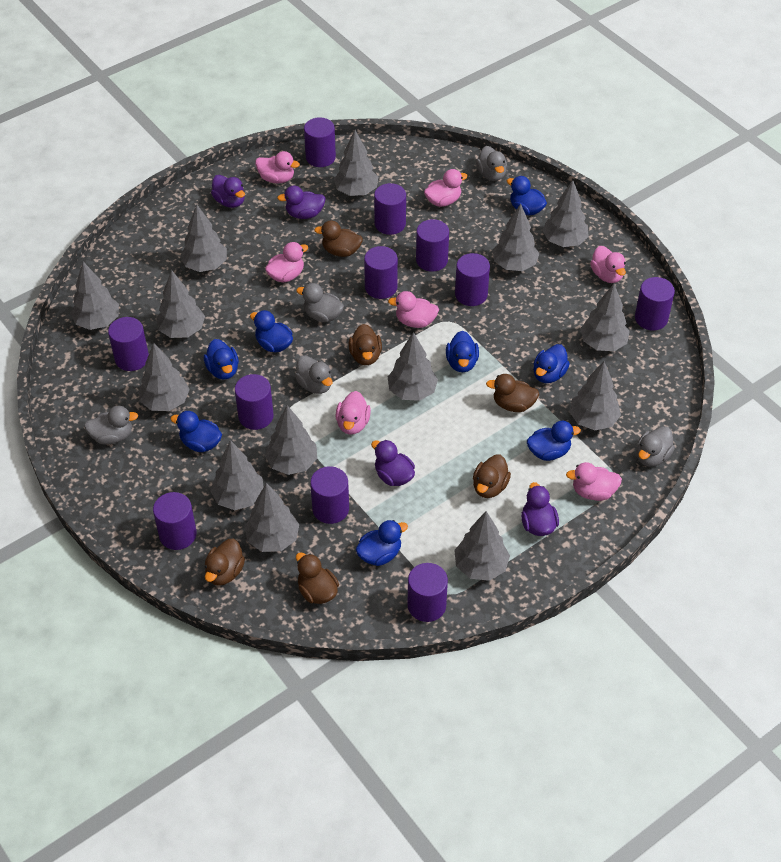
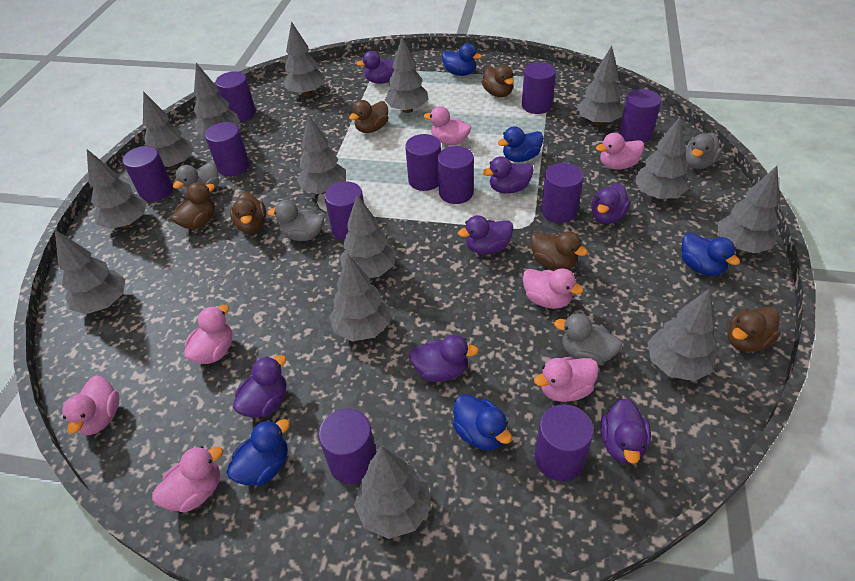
blue duck: [170,411,222,452] [204,339,239,379] [250,310,293,353] [356,520,408,566] [446,331,479,372] [507,176,547,216] [527,421,581,461] [533,344,570,383] = 8 -> [226,419,290,486] [442,43,482,76] [453,394,512,450] [498,126,543,162] [682,232,740,276] = 5
grey duck: [84,406,138,445] [295,355,333,394] [296,283,344,322] [476,146,507,181] [636,426,675,467] = 5 -> [173,162,219,197] [268,200,324,241] [554,313,622,365] [685,133,722,169] = 4
purple duck: [211,175,245,208] [277,186,326,219] [371,440,415,486] [521,482,559,536] = 4 -> [233,355,286,418] [357,51,395,84] [409,335,479,382] [458,215,514,254] [483,156,534,194] [591,183,631,224] [600,399,651,464] = 7

